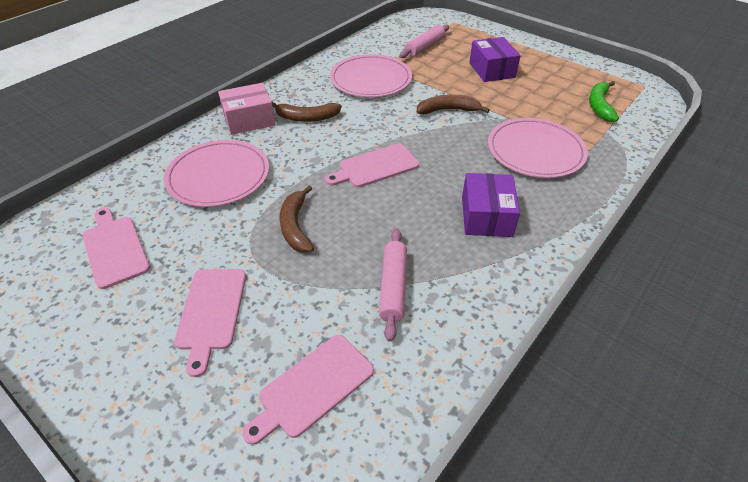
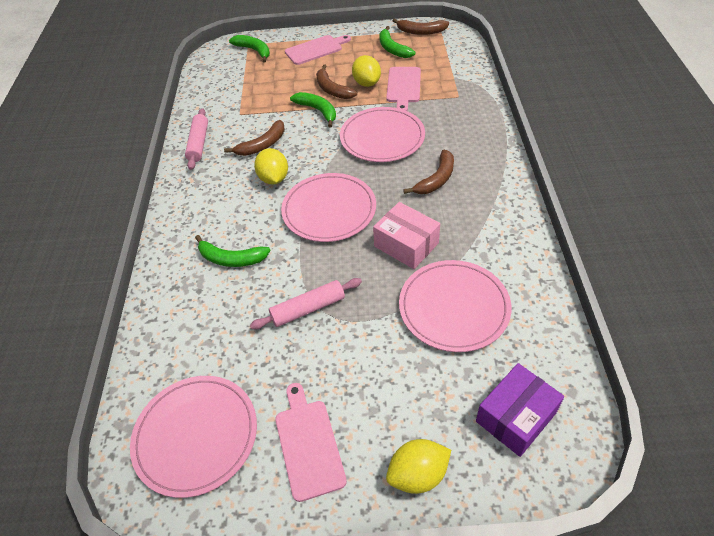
brown banana: [272,102,342,122] [280,185,314,252] [416,94,490,114] = 3 -> [224,120,285,156] [316,65,357,99] [392,18,449,35] [403,150,454,194] = 4
green banana: [589,81,619,122] = 1 -> [195,235,270,267] [229,35,270,62] [290,92,336,128] [379,26,416,58] = 4
pink cutting board: [82,208,150,289] [174,269,246,377] [242,335,374,445] [325,143,419,188] = 4 -> [275,383,347,502] [285,35,351,65] [386,67,421,111] = 3
pink plate: [164,140,269,207] [330,54,412,97] [488,118,588,178] = 3 -> [130,376,257,498] [281,173,376,242] [340,107,425,162] [399,260,512,352] = 4
purple box: [462,173,520,237] [469,37,521,82] = 2 -> [476,363,564,457] = 1
yellow lemon: none = 0 -> [254,148,288,184] [352,55,381,87] [386,439,451,494] = 3

